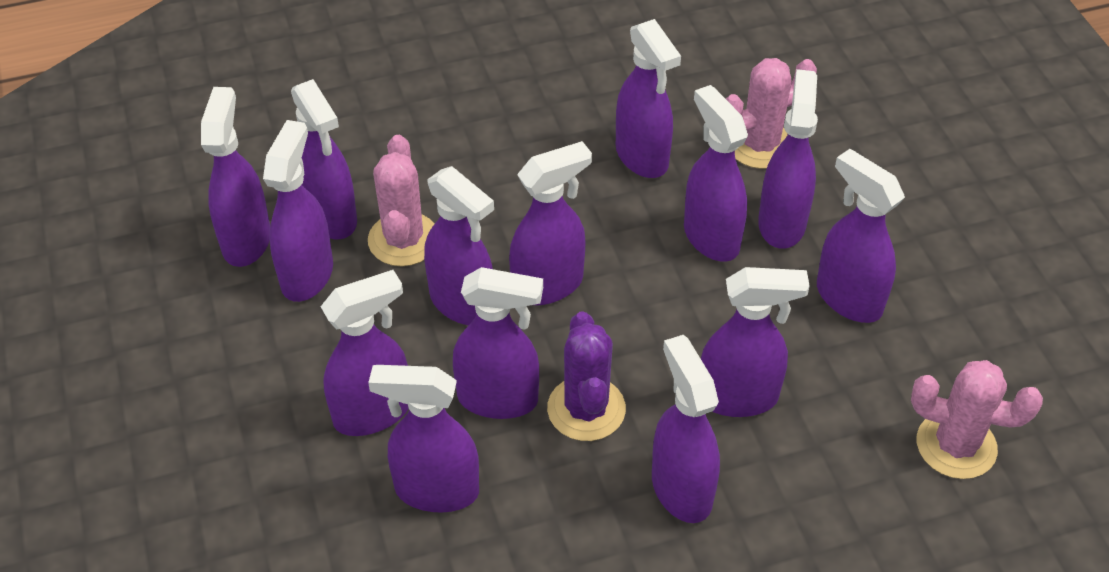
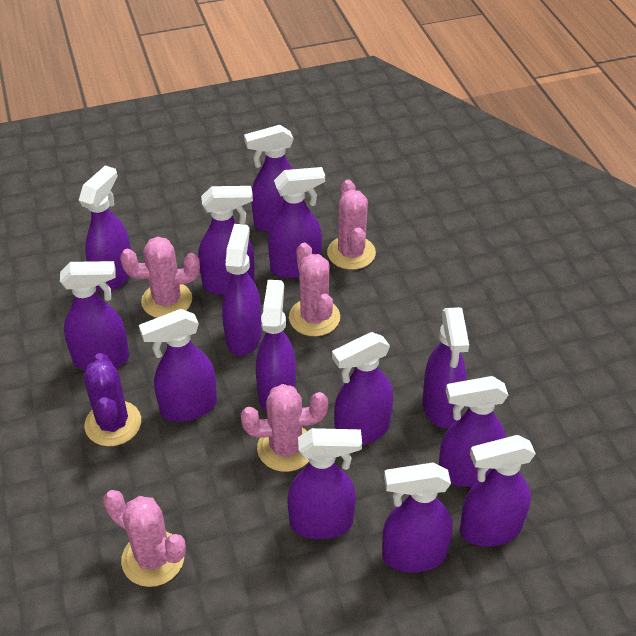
pink cactus: [368,135,435,266] [726,58,817,169] [911,360,1043,479] = 3 -> [103,490,186,587] [120,237,200,318] [241,384,328,472] [289,243,340,337] [327,180,376,270] = 5

